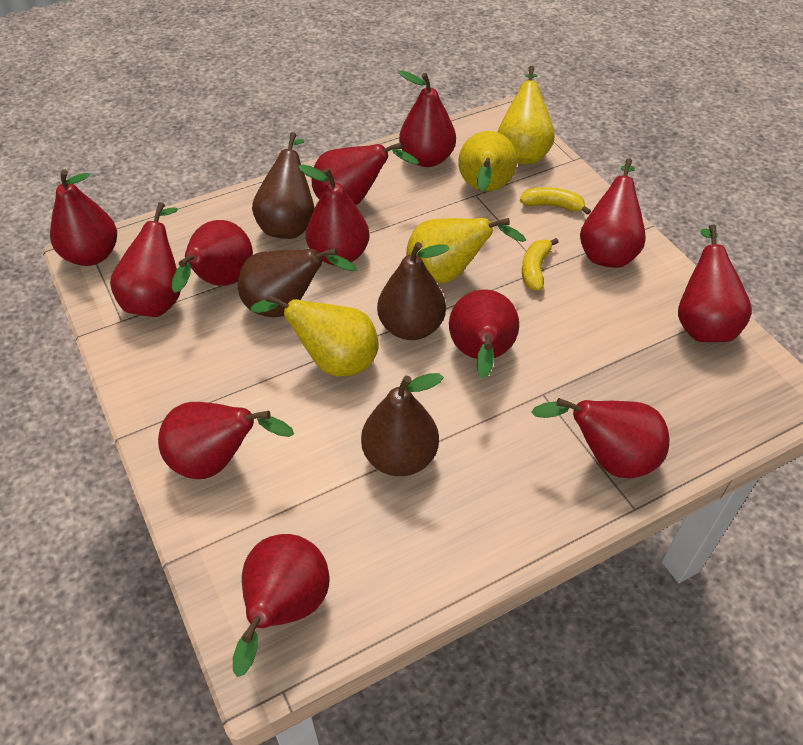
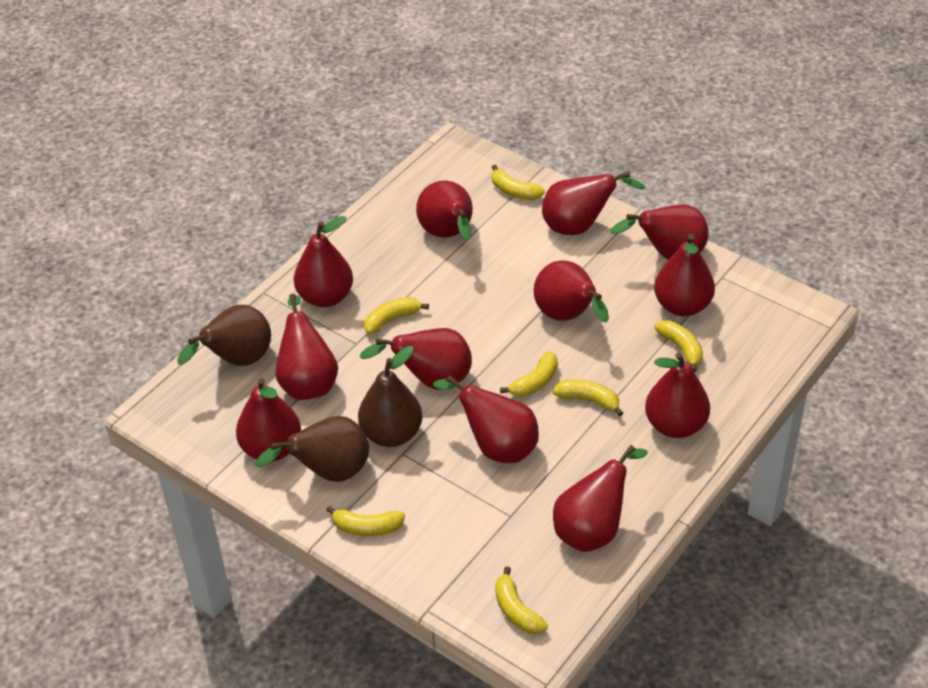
brown pear: [238,248,357,317] [252,132,315,239] [361,373,444,476] [377,242,450,340] = 4 -> [177,305,271,366] [255,416,369,482] [358,346,422,447] = 3
yellow banana: [520,187,591,215] [522,238,558,291] = 2 -> [326,506,405,536] [364,297,429,334] [492,165,545,200] [495,566,548,634] [500,351,558,397] [553,379,623,416] [654,320,703,373] = 7
yellow pear: [250,294,379,376] [406,218,526,283] [458,131,517,191] [498,66,555,164] = 4 -> none = 0

